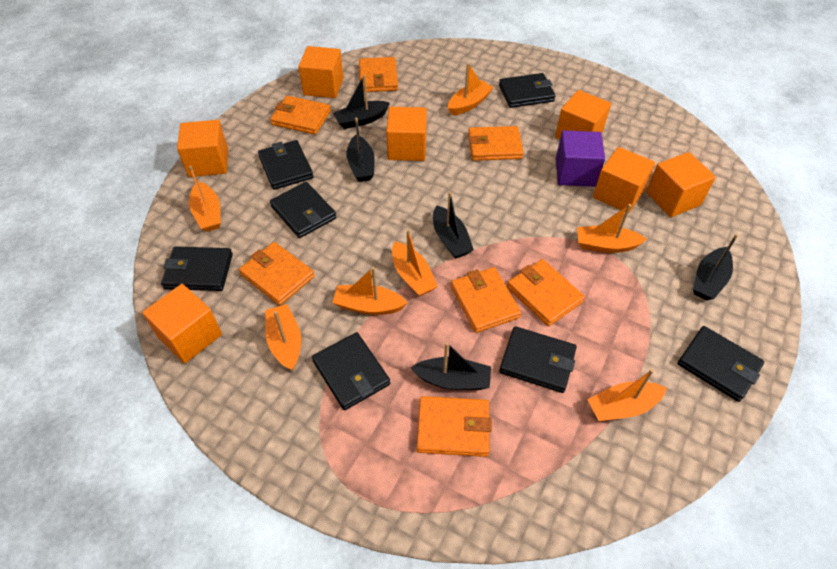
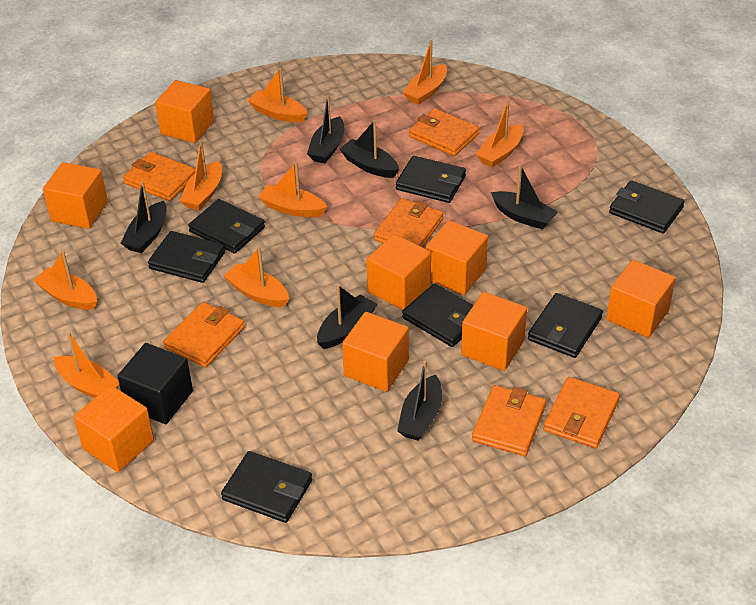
black boat: [333,75,390,129] [347,118,375,182] [411,342,491,390] [433,192,474,259] [693,234,738,300] = 5 -> [121,181,167,253] [307,95,344,164] [317,284,378,349] [339,120,399,178] [397,360,442,441] [491,164,558,230] = 6
black cube: none = 0 -> [117,343,193,424] = 1
orange boat: [189,166,221,232] [265,304,301,371] [333,267,408,315] [392,229,438,297] [448,63,494,115] [577,204,647,253] [587,369,667,421] = 7 -> [33,250,97,310] [54,332,119,398] [180,140,222,211] [223,247,289,307] [248,68,308,123] [258,161,327,217] [402,40,447,105] [476,100,523,168] = 8
orange cube: [142,284,222,364] [177,120,228,177] [298,46,344,98] [386,107,427,161] [555,90,611,140] [593,147,655,213] [646,152,716,217] = 7 -> [43,162,108,229] [74,385,154,472] [155,80,214,143] [342,312,409,392] [366,234,431,310] [425,220,488,295] [461,292,527,371] [606,260,676,338] = 8
orange wallet: [239,242,315,305] [270,96,331,135] [359,57,398,92] [417,396,492,457] [451,267,521,333] [468,126,524,161] [507,259,585,326] = 7 -> [123,152,196,201] [163,302,245,368] [374,198,444,247] [409,108,480,156] [472,385,546,456] [543,377,620,448] = 6
purple cube: [556,130,605,187] = 1 -> none = 0

